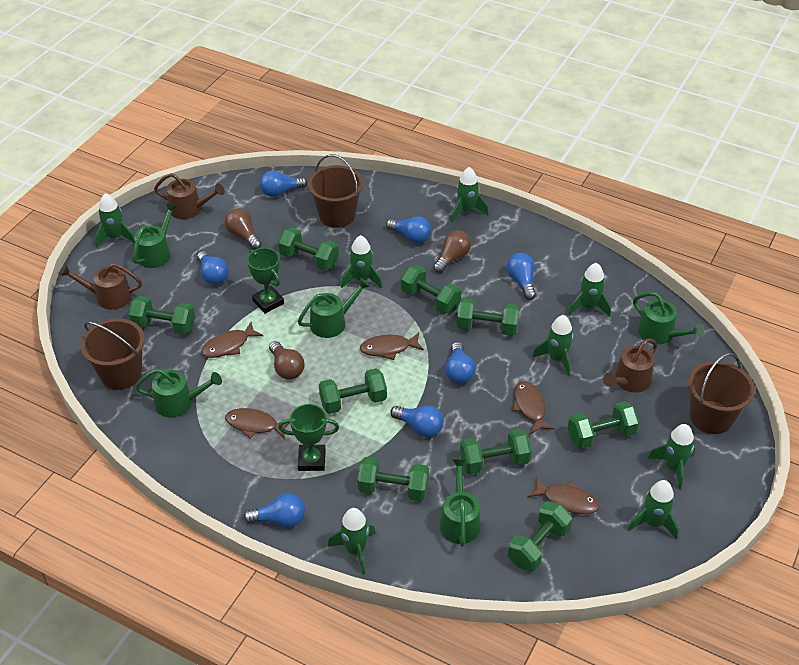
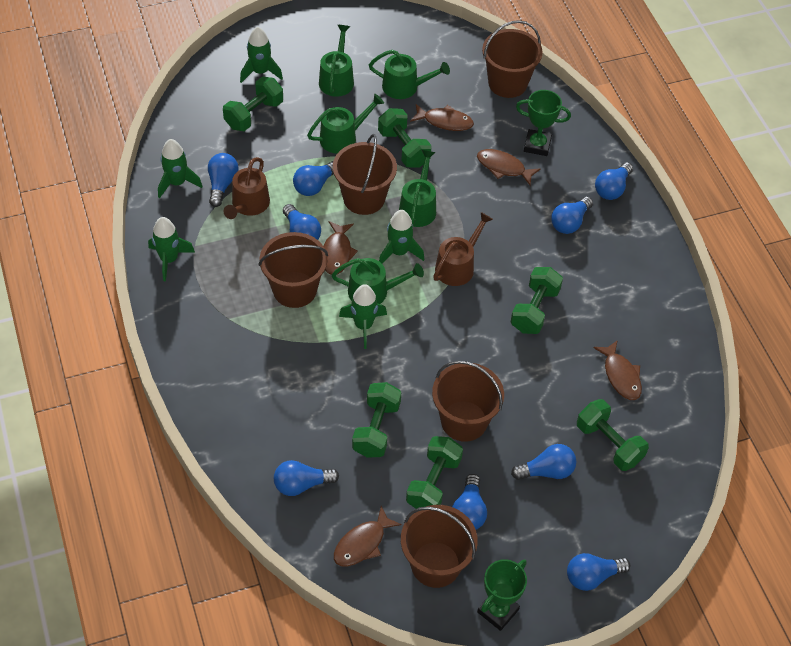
blue light bulb: [197,251,229,285] [243,493,305,527] [260,171,307,197] [386,216,431,244] [390,406,444,437] [445,342,476,384] [507,253,536,300] = 7 -> [208,153,238,207] [274,460,339,496] [283,204,321,240] [293,161,334,196] [452,474,487,530] [511,444,576,480] [551,196,593,234] [567,553,630,591] [595,162,633,200] = 9
brown bucket: [80,318,145,390] [308,154,363,228] [688,353,755,434] = 3 -> [259,232,328,308] [333,134,397,215] [401,505,478,588] [432,360,504,442] [482,20,543,98] = 5
brown light bulb: [225,208,261,250] [269,341,304,380] [433,230,471,273] = 3 -> none = 0
brown watering can: [60,263,142,310] [154,173,225,219] [603,338,657,393] = 3 -> [224,157,270,219] [433,212,493,286] = 2
green dumbbell: [128,296,195,335] [278,228,339,271] [319,368,387,414] [358,457,429,501] [401,265,461,314] [456,298,520,336] [460,429,532,474] [507,501,572,571] [568,401,639,449] = 9 -> [223,76,283,131] [352,382,401,458] [378,108,432,167] [406,436,463,509] [511,267,563,334] [577,399,649,471] = 6
green rocket: [95,193,135,248] [328,508,376,574] [341,235,382,289] [451,167,489,222] [532,315,574,377] [568,263,611,317] [627,480,679,540] [647,424,695,490] = 8 -> [148,217,195,281] [158,139,202,198] [240,27,283,83] [339,284,387,349] [379,210,424,264] = 5

